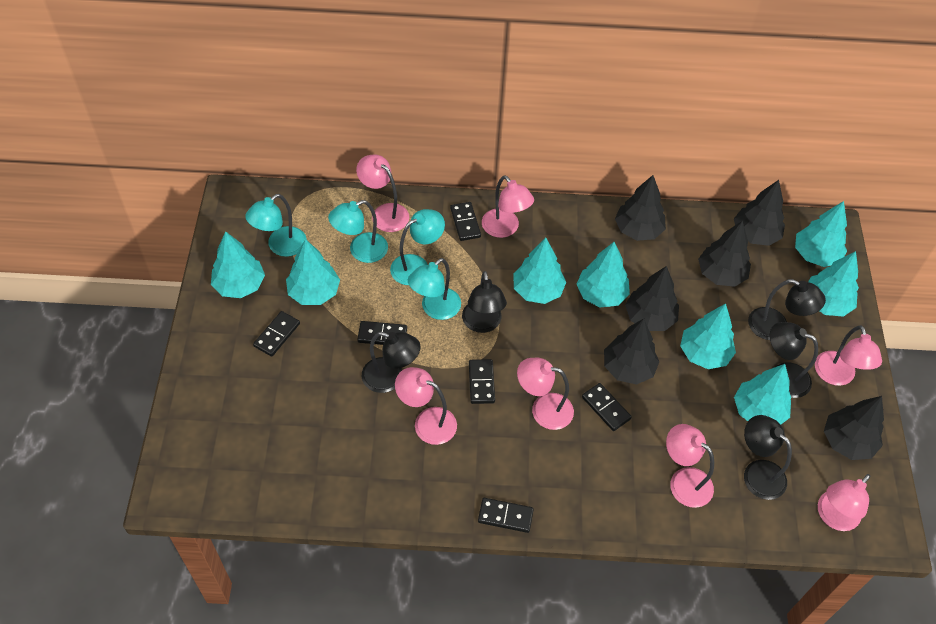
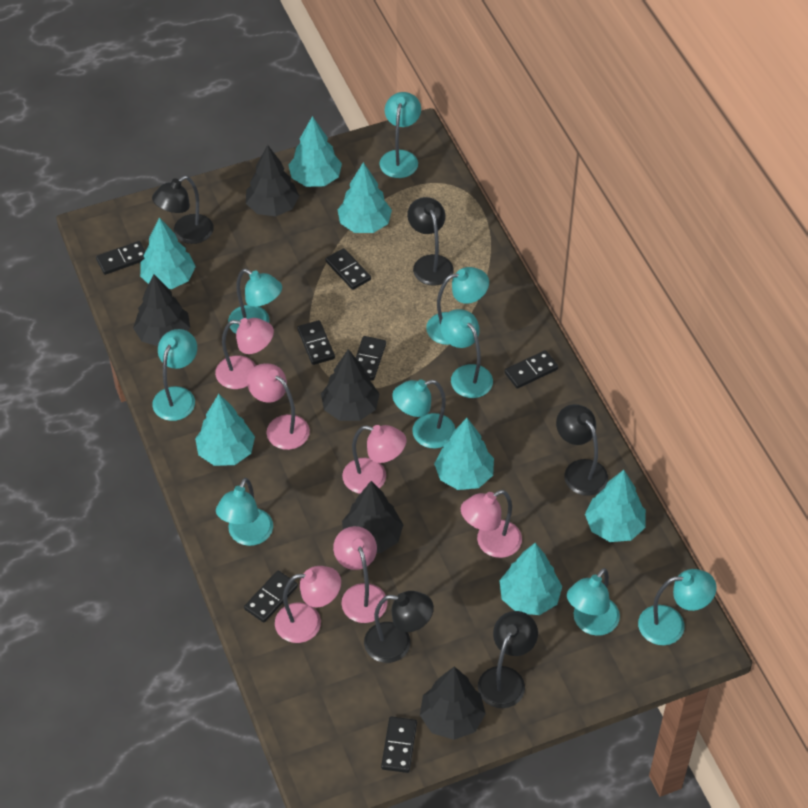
black domino: [253,311,300,357] [357,321,407,345] [450,202,481,241] [469,359,495,404] [478,498,534,533] [582,383,632,431] = 6 -> [96,241,145,275] [244,571,298,623] [297,320,335,365] [325,248,371,290] [356,336,386,380] [381,716,417,773] [504,350,558,389] = 7
black tree: [604,318,659,385] [615,175,666,241] [625,266,679,331] [698,221,751,287] [734,180,785,246] [824,396,884,460] = 6 -> [133,275,190,346] [246,145,299,216] [321,349,379,421] [342,481,403,553] [420,666,486,740] = 5
pink lamp: [356,154,409,232] [395,367,457,445] [482,175,534,238] [517,358,574,430] [666,424,714,508] [815,326,882,386] [818,474,871,531] = 7 -> [215,318,274,389] [247,363,310,450] [275,566,341,643] [333,526,387,623] [342,425,406,494] [461,490,522,558] = 6
turquoise lamp: [245,194,307,257] [328,200,388,263] [390,209,445,285] [408,258,461,320] = 4 -> [152,329,197,421] [216,478,273,546] [228,269,282,334] [379,92,421,178] [392,380,455,449] [426,267,489,345] [440,309,493,398] [567,568,620,636] [638,569,716,645] = 9
turquoise tree: [211,231,265,298] [286,239,340,305] [514,238,566,304] [577,242,630,308] [680,303,736,369] [734,364,791,425] [795,201,847,267] [808,251,859,317] = 8 -> [140,217,196,289] [195,394,255,466] [289,116,342,187] [337,162,392,233] [434,418,494,490] [499,543,562,615] [585,470,646,542] = 7

